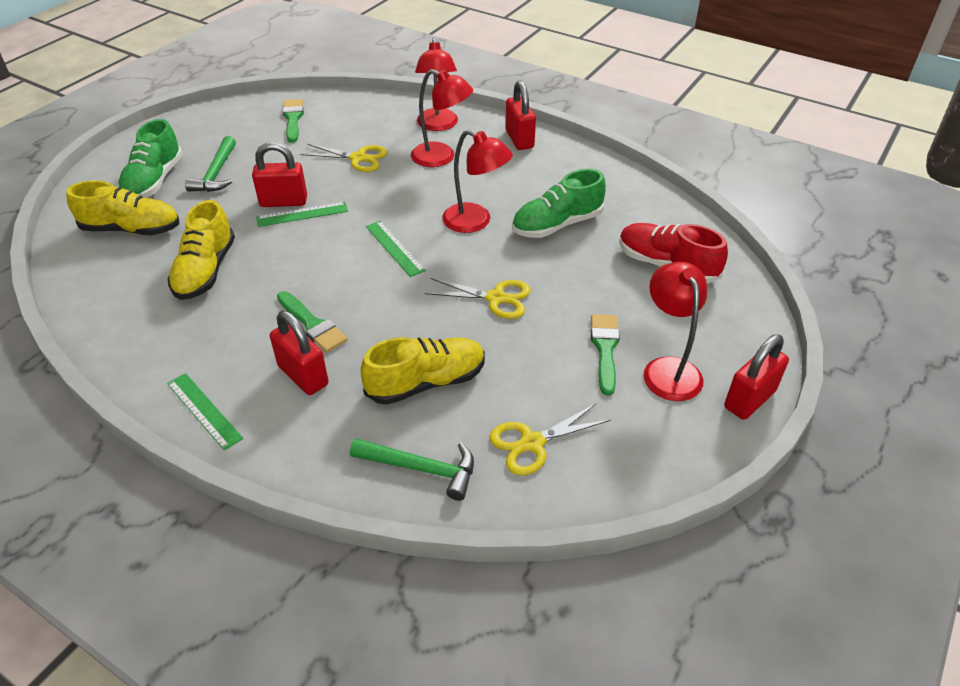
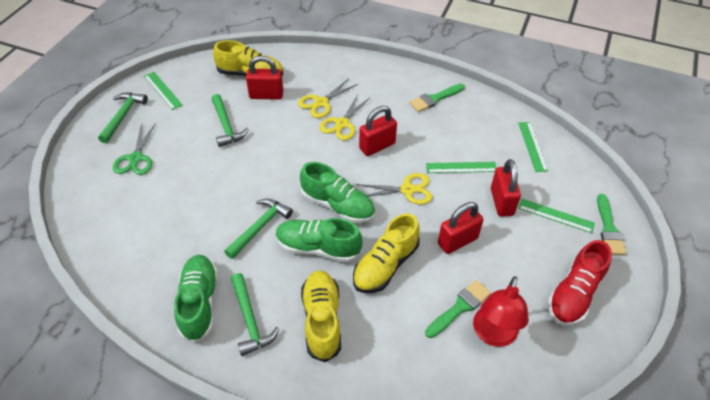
green hammer: [185,136,236,192] [350,438,474,501] = 2 -> [98,93,148,143] [212,94,249,147] [224,199,293,259] [231,273,279,356] = 4
green ruler: [167,373,243,450] [256,202,348,227] [366,221,426,277] = 3 -> [144,72,183,110] [426,162,496,173] [518,122,548,172] [518,199,595,233] = 4
green scissors: none = 0 -> [113,123,156,175] = 1
green shoe: [118,119,183,198] [512,169,606,238] = 2 -> [174,255,218,343] [276,218,362,263] [300,162,375,223] = 3
red lamp: [411,69,473,167] [415,37,458,131] [442,129,513,233] [643,262,707,401] = 4 -> [473,276,529,347] = 1

